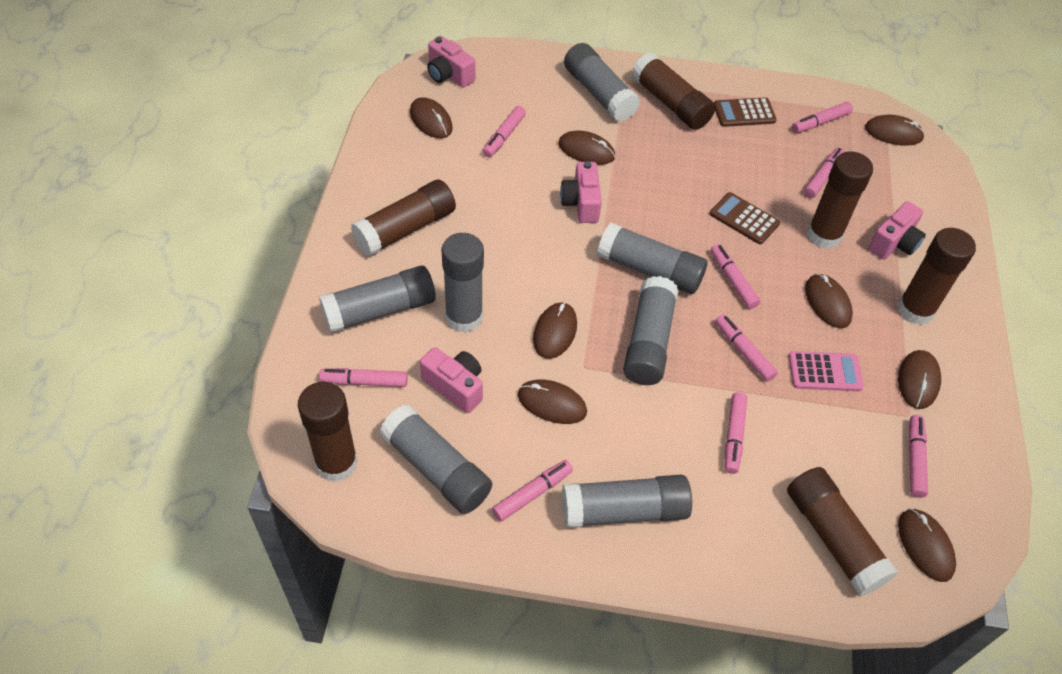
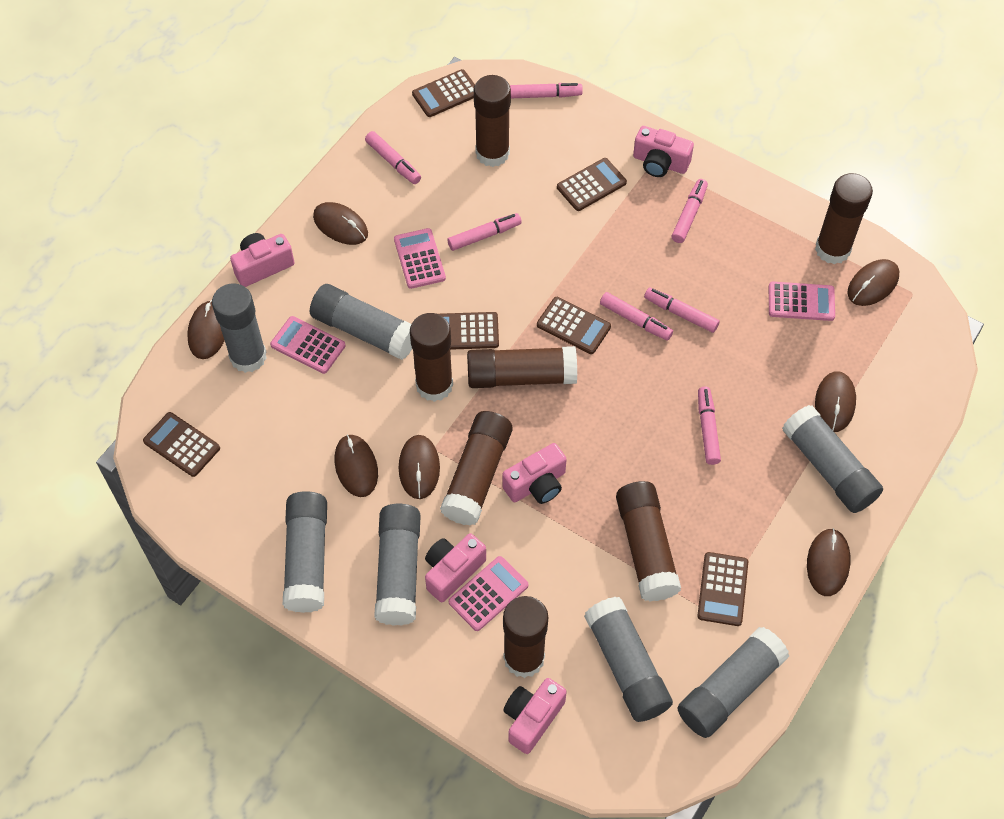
brown calculator: [710,192,780,244] [714,97,777,127] = 2 -> [143,412,220,477] [412,69,475,117] [439,312,499,350] [537,297,611,354] [557,158,627,211] [697,552,748,626] = 6
brown glue stick: [298,382,358,482] [351,180,456,256] [632,53,715,130] [787,467,898,596] [807,151,873,249] [897,228,976,325] = 6 -> [410,313,453,402] [440,411,512,526] [467,346,577,388] [474,75,511,167] [503,596,548,678] [616,481,681,601] [815,173,873,264] = 7
brown mouse: [410,97,453,138] [518,380,587,424] [533,302,577,359] [558,131,615,165] [805,274,853,328] [865,115,925,146] [898,350,941,409] [898,509,956,582] = 8 -> [187,300,225,359] [313,202,368,245] [335,435,378,497] [399,435,440,499] [807,529,851,596] [815,371,856,432] [848,259,899,306] = 7
pink calculator: [789,351,864,391] = 1 -> [270,316,346,374] [394,228,446,289] [449,556,528,631] [769,282,835,321] = 4
pink camera: [420,347,483,413] [427,36,475,88] [560,161,602,223] [868,201,926,259] = 4 -> [230,233,295,287] [425,533,486,602] [502,443,567,504] [503,678,567,754] [633,126,694,177] = 5
pink marker: [319,368,408,387] [483,106,526,157] [492,460,573,521] [710,244,760,309] [715,314,778,381] [725,392,747,474] [792,102,853,133] [804,148,844,198] [908,415,928,498] = 9 -> [365,131,421,184] [447,213,522,251] [510,83,583,98] [600,292,673,340] [644,287,720,333] [672,179,708,243] [698,387,721,465] = 7

